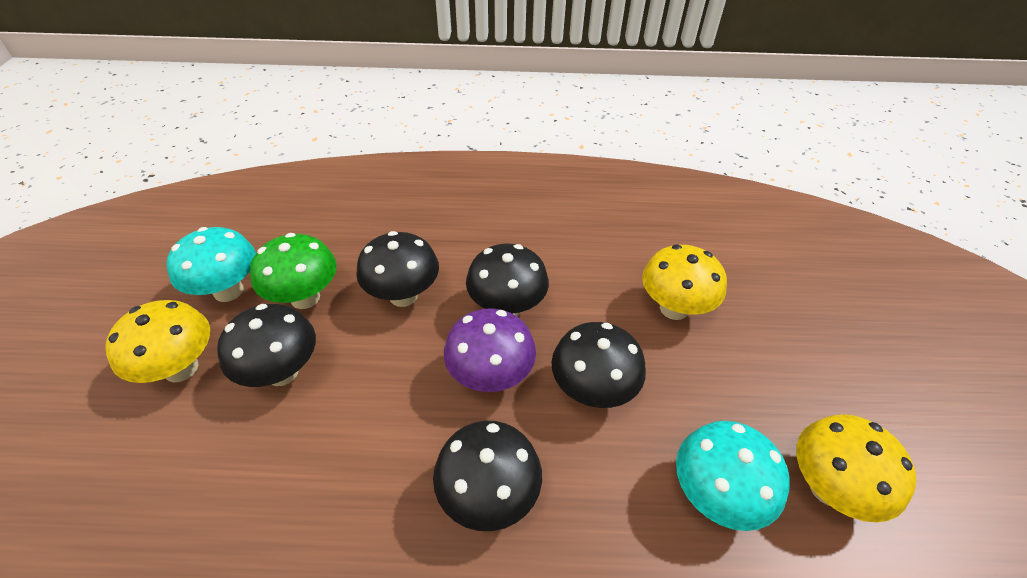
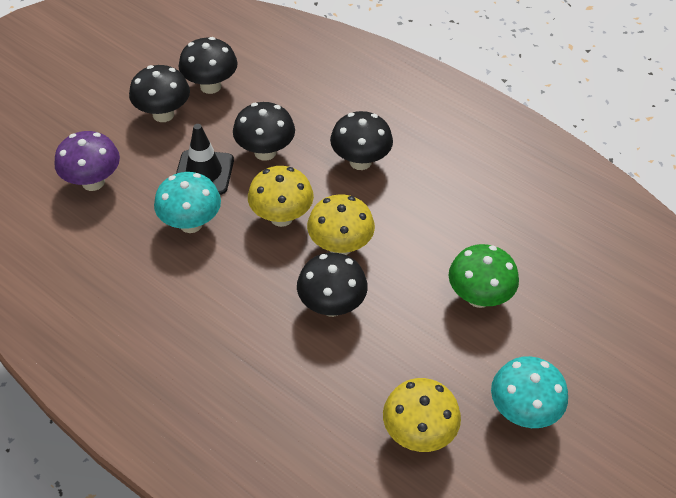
black traffic cone: none = 0 -> [176,124,234,195] = 1

